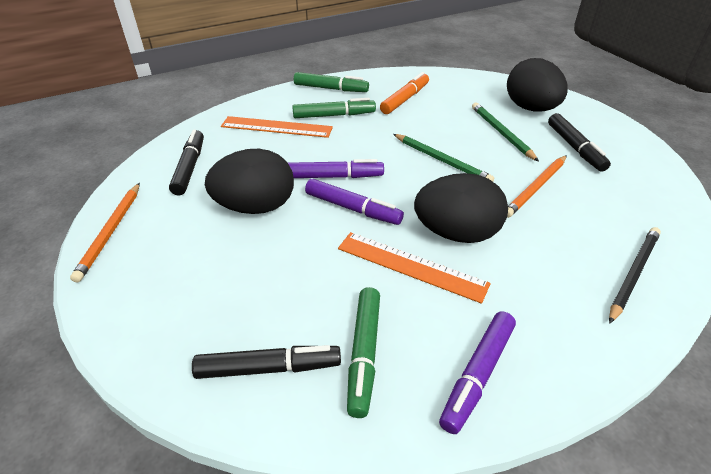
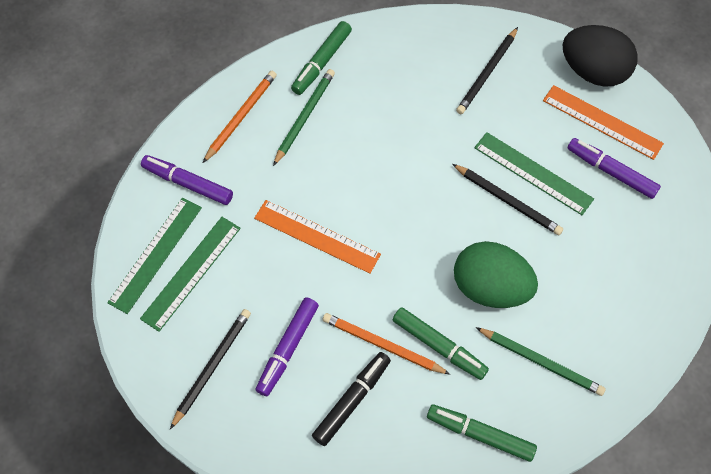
black egg: [205,149,294,214] [414,173,508,243] [507,58,568,112] = 3 -> [563,25,638,87] = 1
black marker: [169,130,204,195] [192,345,341,379] [548,113,611,172] = 3 -> [312,352,391,446] = 1
black pencil: [609,227,661,324] = 1 -> [170,309,251,429] [452,164,563,235] [456,27,518,114] = 3
green egg: none = 0 -> [454,241,538,308] = 1
green ruler: none = 0 -> [107,197,202,314] [140,217,241,332] [474,132,594,215] = 3
orange marker: [380,72,429,114] = 1 -> none = 0

